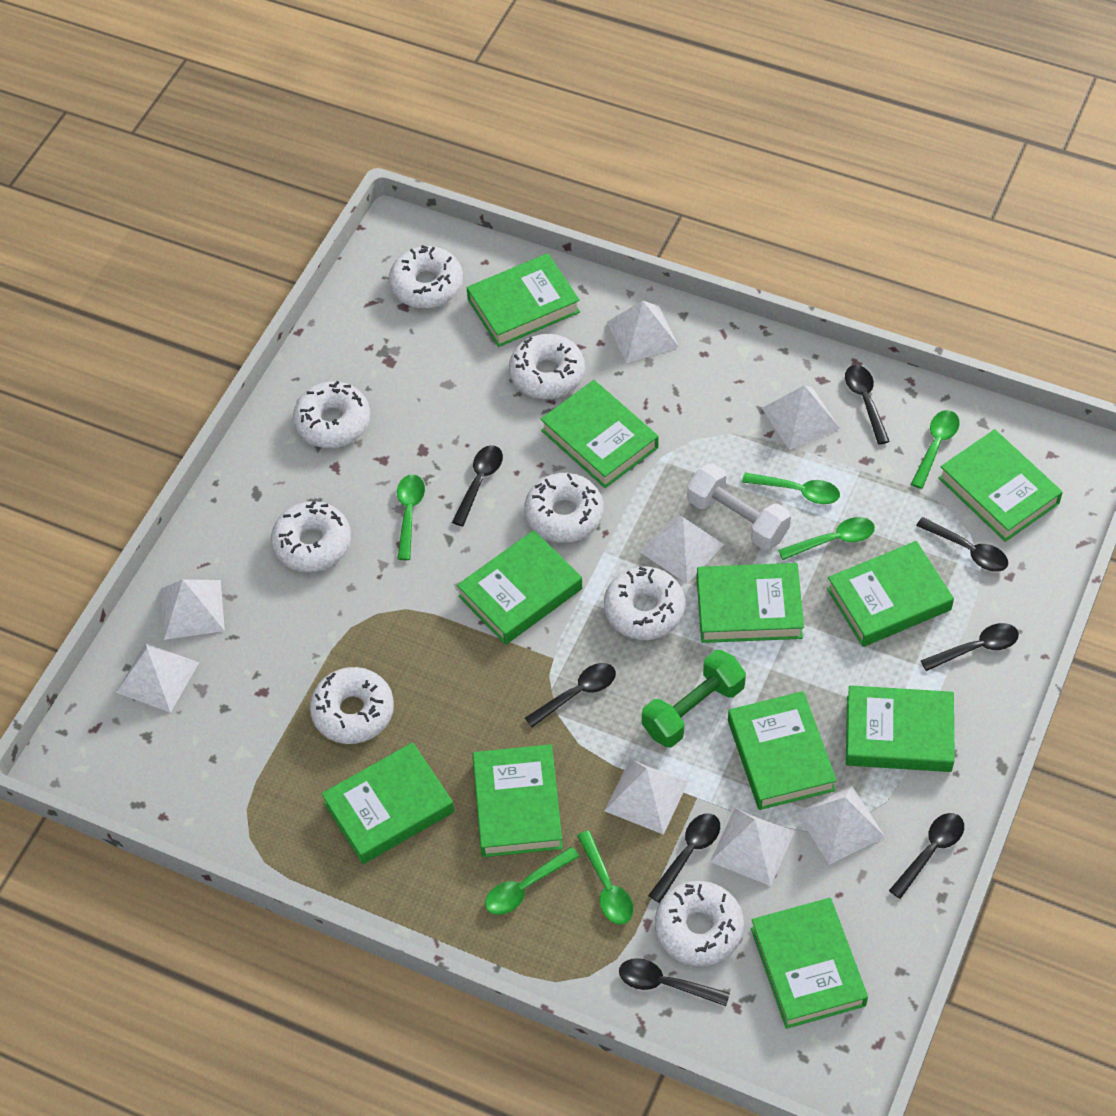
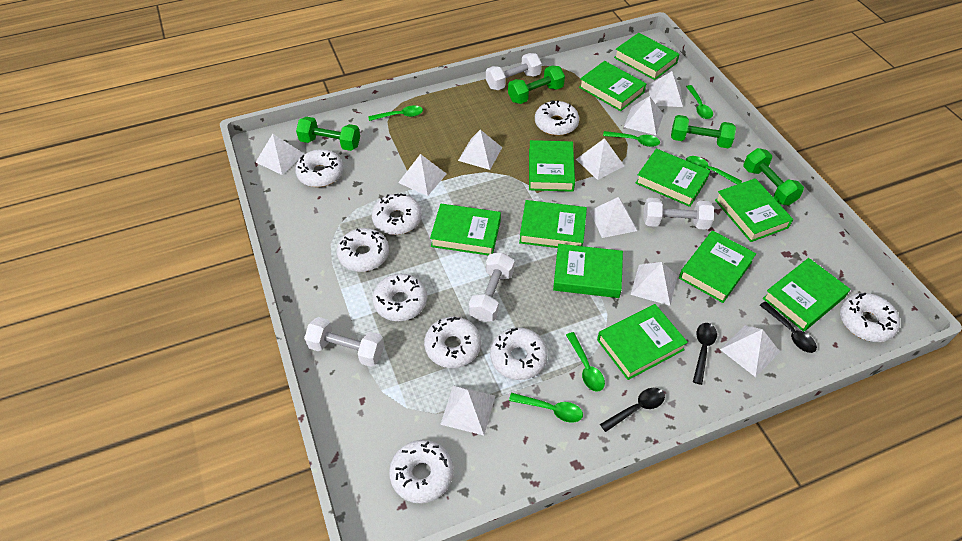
black spoon: [452,445,503,526] [525,663,616,727] [619,958,730,1006] [648,813,720,903] [845,365,890,445] [889,813,964,899] [916,517,1008,572] [921,623,1019,671] = 8 -> [600,388,665,432] [693,323,717,385] [760,301,817,353] = 3
green dumbbell: [642,650,746,747] = 1 -> [296,117,360,151] [508,65,565,104] [671,115,736,148] [743,148,804,205] = 4
white donut: [271,501,351,572] [293,381,370,448] [310,667,394,744] [389,245,463,308] [509,334,585,399] [524,473,604,543] [604,566,685,640] [655,881,744,966] = 8 -> [295,149,343,187] [337,228,389,272] [372,193,422,235] [372,274,427,321] [389,440,454,504] [424,317,481,368] [490,327,548,380] [535,100,579,136] [840,293,900,342] = 9
white dumbbell: [687,463,791,550] = 1 -> [304,317,384,367] [469,252,514,322] [486,53,542,90] [643,198,714,230] = 4
white pyramid: [116,643,199,713] [161,579,225,640] [605,759,689,835] [607,301,679,363] [640,514,724,584] [710,808,795,886] [762,385,840,450] [796,786,885,865] = 8 -> [256,134,304,175] [398,154,447,196] [440,385,495,435] [458,130,502,170] [576,138,624,180] [590,197,637,238] [624,96,664,135] [631,262,678,306] [649,71,683,107] [720,326,780,377] = 10

